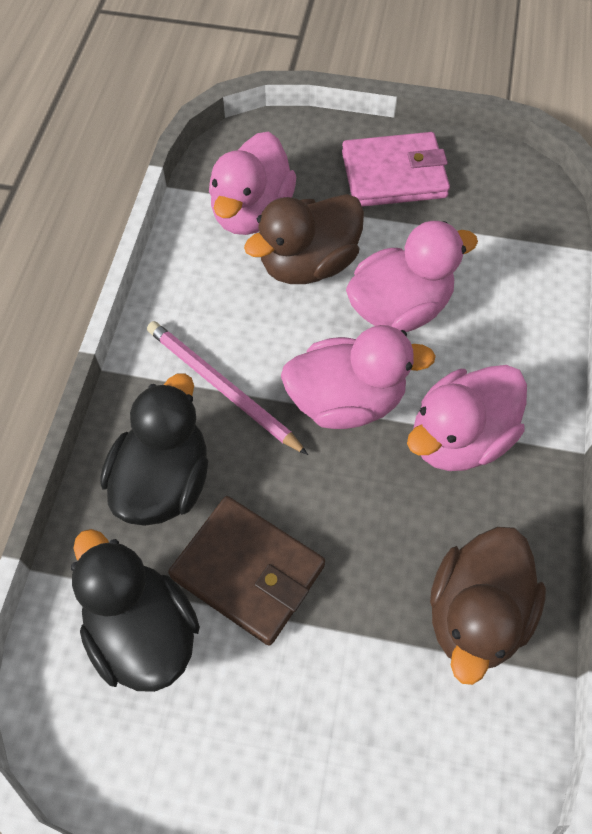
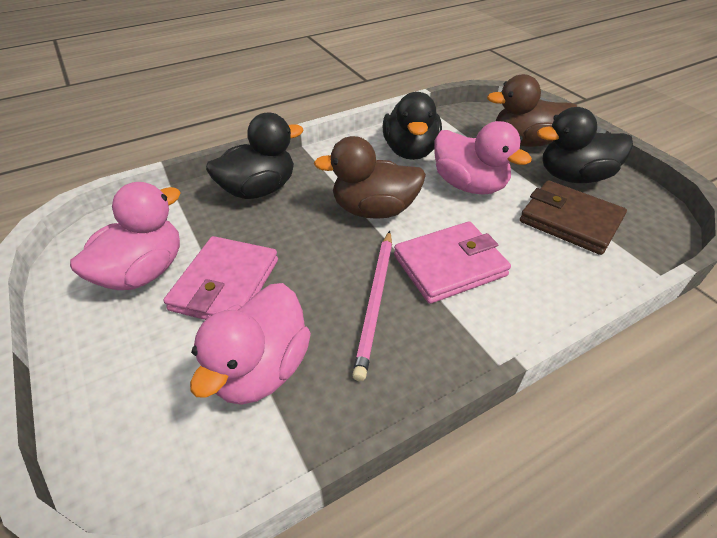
black duck: [71,529,200,692] [100,373,208,526] = 2 -> [206,113,304,199] [383,92,442,160] [537,107,633,183] = 3
pink duck: [209,132,296,235] [281,325,436,429] [346,221,478,332] [407,365,527,471] = 4 -> [70,182,181,290] [190,283,311,405] [434,121,532,195] = 3
pink wallet: [342,132,450,207] = 1 -> [164,236,278,320] [394,221,511,304] = 2

